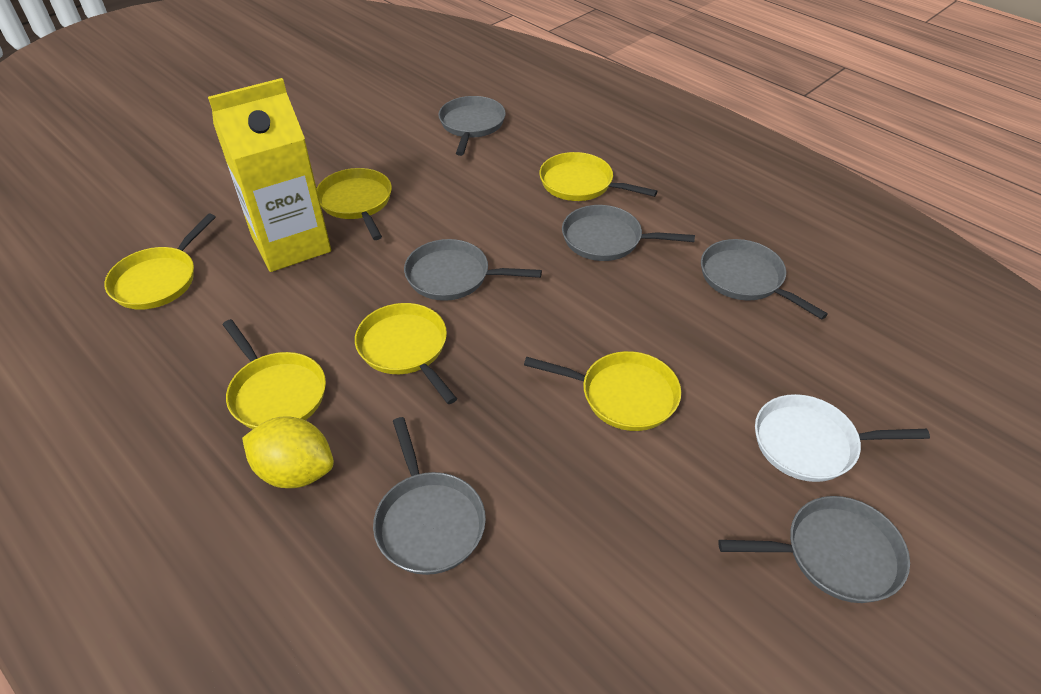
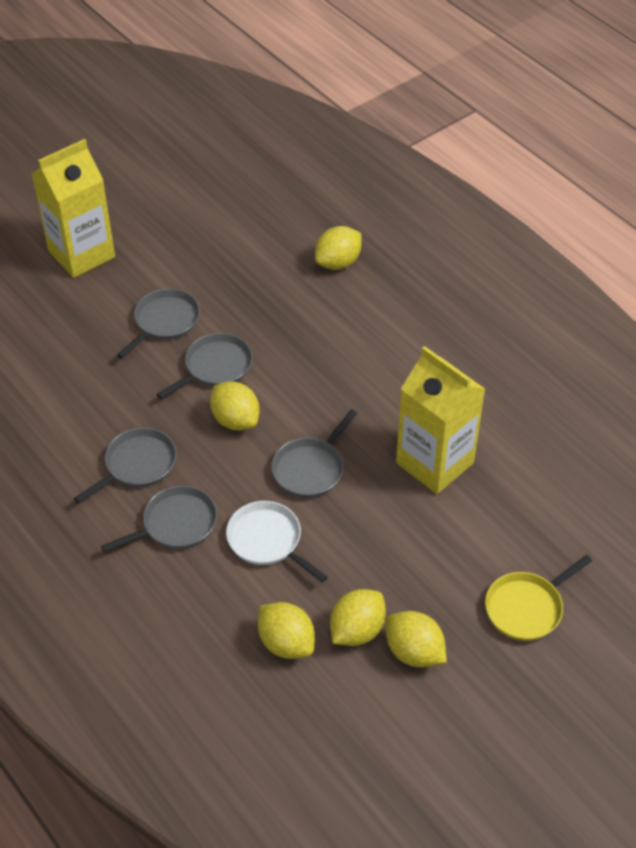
grey pan: [373,417,486,575] [404,239,542,301] [438,96,506,156] [562,205,695,261] [701,239,828,320] [718,496,910,603] = 6 -> [74,428,177,503] [101,486,217,553] [117,289,200,359] [157,333,253,399] [272,409,358,498] = 5
yellow carton: [208,78,331,272] = 1 -> [31,139,115,278] [396,346,485,494] = 2
yellow lemon: [242,416,334,488] = 1 -> [210,381,260,430] [258,602,315,659] [315,226,362,270] [330,589,386,646] [385,611,447,667] = 5
yellow pan: [104,214,216,310] [223,319,326,429] [317,168,392,240] [355,303,457,404] [524,351,681,431] [539,152,657,201] = 6 -> [485,555,592,641] = 1

